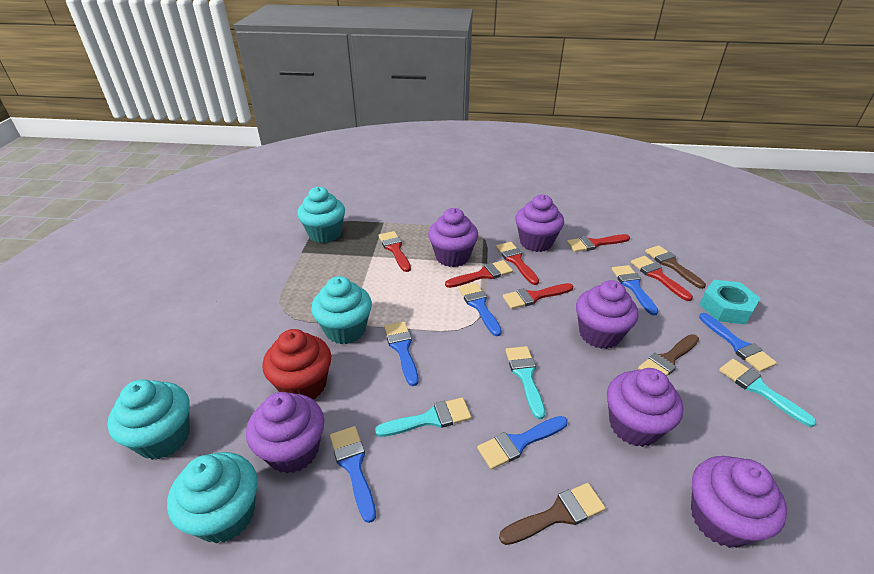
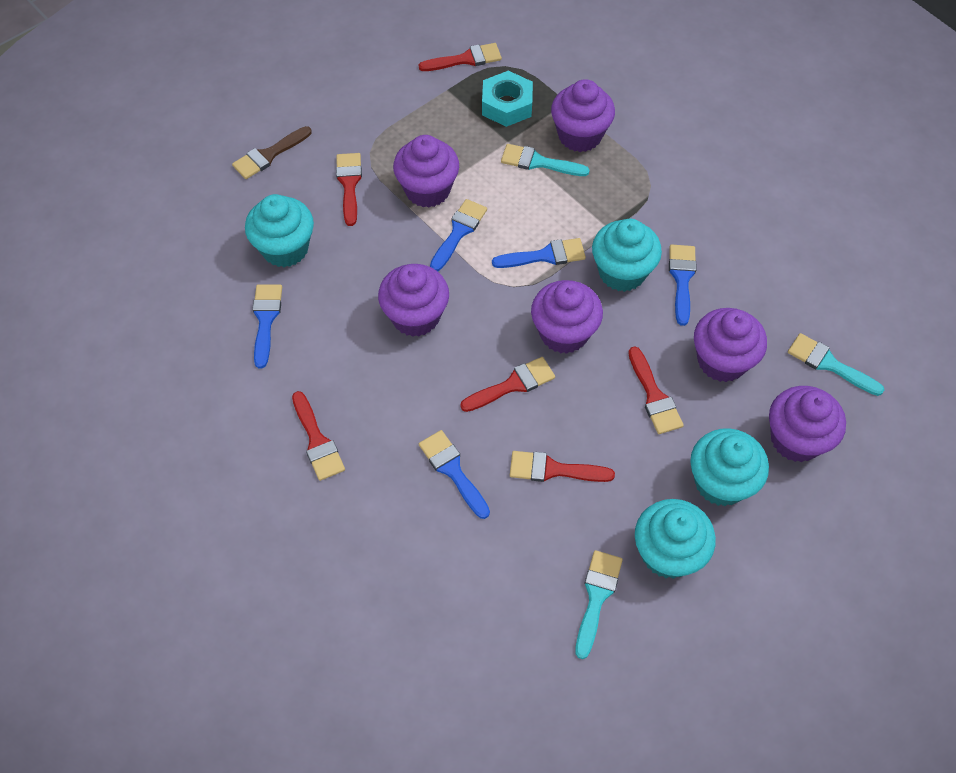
blue brush: [330,426,376,523] [384,321,419,386] [459,283,502,336] [477,416,568,469] [612,265,658,316] [699,313,777,372] = 6 -> [252,284,282,368] [419,430,490,519] [430,199,487,271] [492,238,586,268] [669,245,696,326] = 5
brown brush: [499,483,606,545] [638,334,699,376] [645,245,706,289] = 3 -> [232,126,312,179] = 1
red cupcake: [262,329,331,399] = 1 -> none = 0

